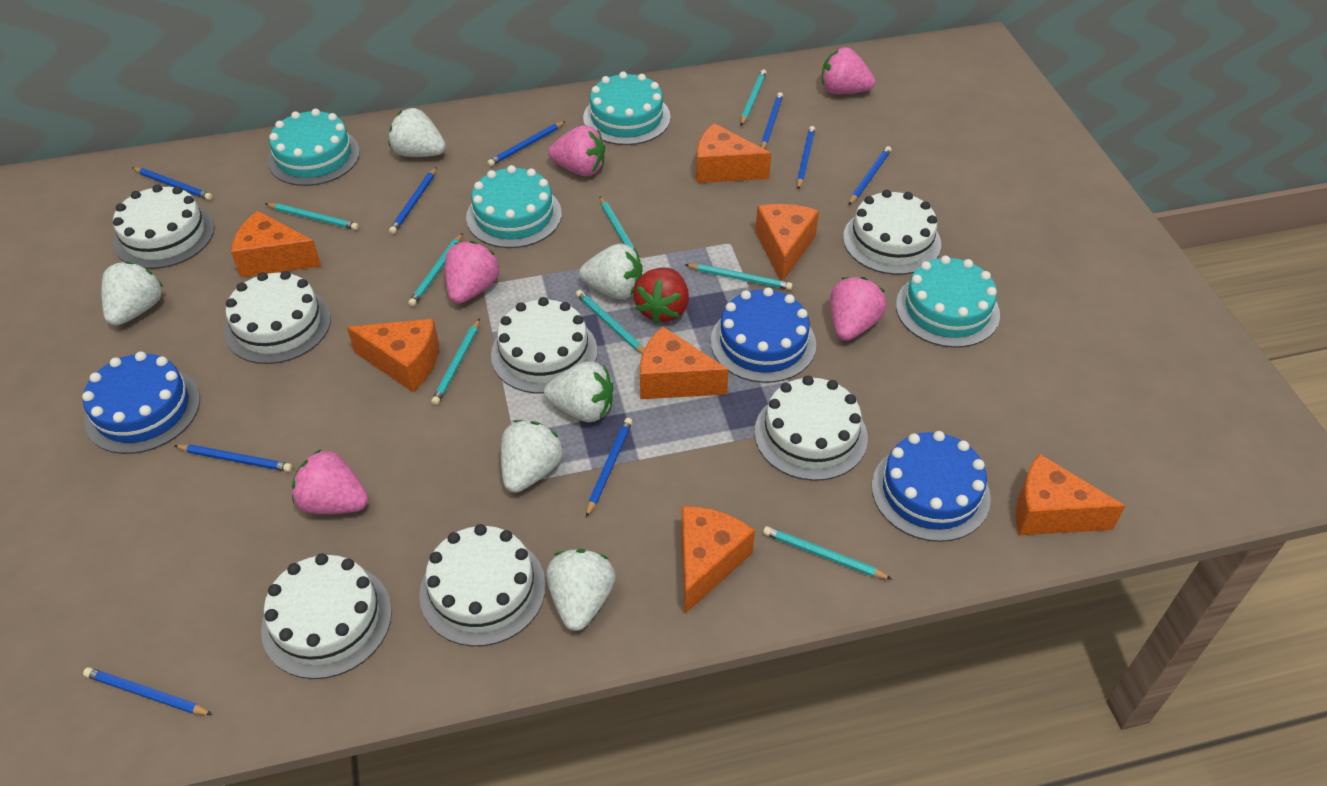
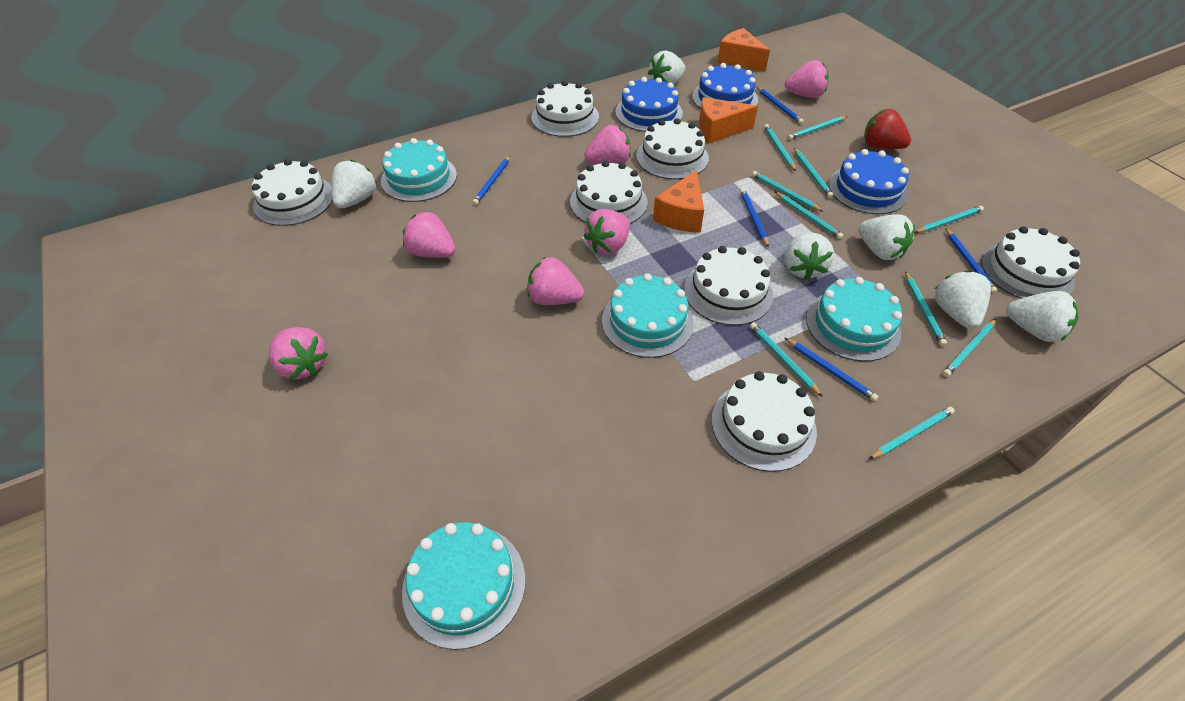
blue pencil: [83,667,213,715] [132,167,213,200] [174,444,292,472] [389,167,436,234] [487,121,566,166] [586,418,633,517] [761,92,783,149] [797,126,815,190] [849,146,892,205] = 9 -> [472,155,511,205] [740,189,769,247] [757,87,804,124] [785,338,879,401] [945,228,998,294] = 5
orange cheese: [231,211,321,277] [347,319,439,392] [640,326,729,399] [681,506,755,614] [696,123,771,183] [755,204,819,281] [1016,454,1125,535] = 7 -> [653,170,704,232] [699,97,758,143] [717,28,770,72] = 3
pink strawberry: [292,449,368,514] [445,241,499,304] [548,125,605,176] [822,47,875,94] [830,277,887,341] = 5 -> [269,327,328,379] [403,211,456,258] [527,257,584,305] [583,209,630,254] [585,125,631,164] [785,60,829,98] = 6
turquoise pencil: [266,203,359,230] [408,233,463,307] [431,318,480,405] [576,290,644,354] [600,197,641,260] [685,264,793,290] [740,69,767,125] [763,526,892,579] = 8 -> [750,322,823,397] [752,171,823,212] [764,124,796,171] [775,192,843,239] [788,116,848,140] [794,148,833,198] [869,407,955,459] [905,271,947,346] [914,206,984,233] [943,319,996,377] = 10

